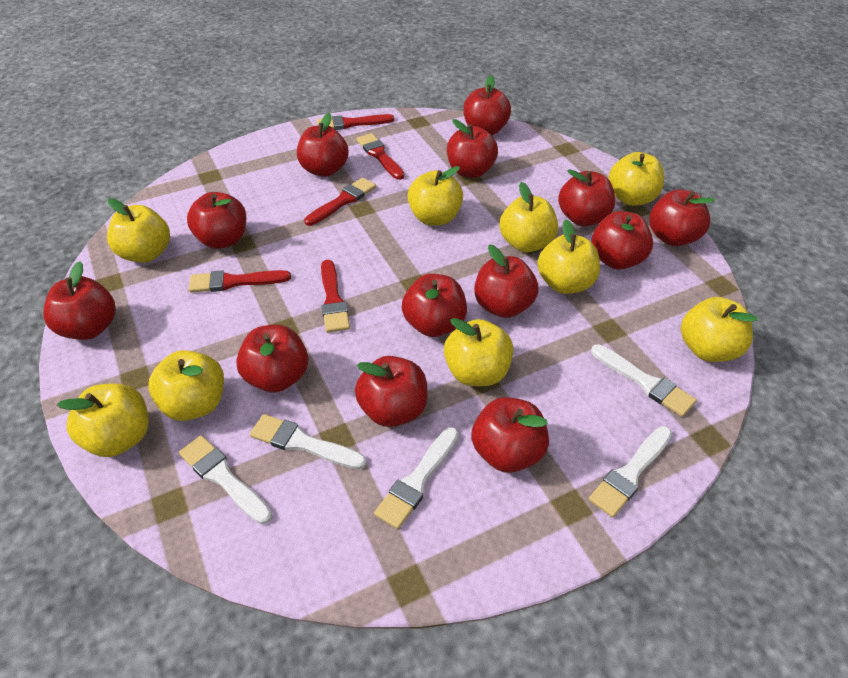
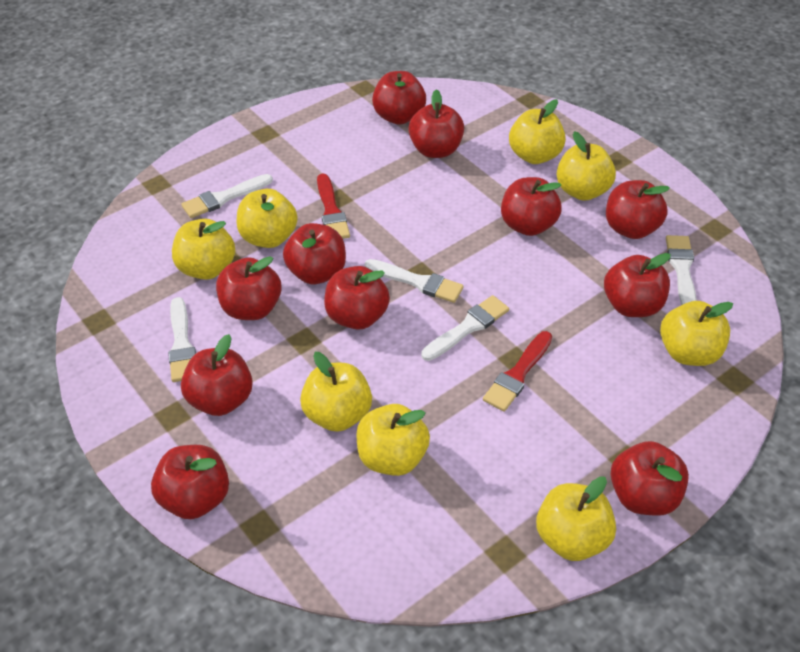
red apple: [43,261,116,340] [187,192,246,249] [236,325,308,393] [297,113,349,177] [355,356,427,427] [402,274,467,337] [447,119,498,178] [463,75,511,135] [471,397,549,473] [474,244,539,318] [558,169,615,226] [591,211,653,270] [649,189,715,246] = 13 -> [151,445,229,519] [181,334,253,416] [216,256,281,320] [283,223,346,284] [324,266,390,330] [372,71,426,125] [408,89,464,158] [501,177,562,236] [604,253,671,317] [606,180,670,239] [611,441,689,516] = 11
red brush: [189,270,291,293] [304,177,376,226] [317,114,394,130] [321,260,350,333] [356,133,405,180] = 5 -> [317,173,350,239] [483,331,552,412] = 2
yellow apple: [57,383,149,457] [107,198,170,263] [148,350,224,421] [407,166,463,226] [444,318,513,386] [499,182,558,252] [537,220,600,294] [608,152,664,206] [681,297,758,362] = 9 -> [172,219,235,280] [237,189,298,248] [300,352,372,432] [356,404,430,476] [509,99,566,164] [536,476,616,561] [557,131,616,201] [660,301,733,366] = 8

